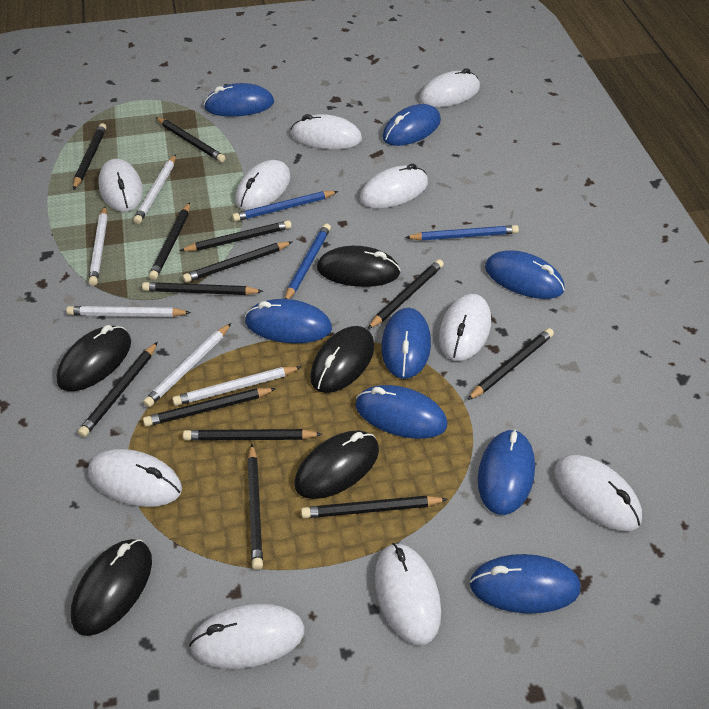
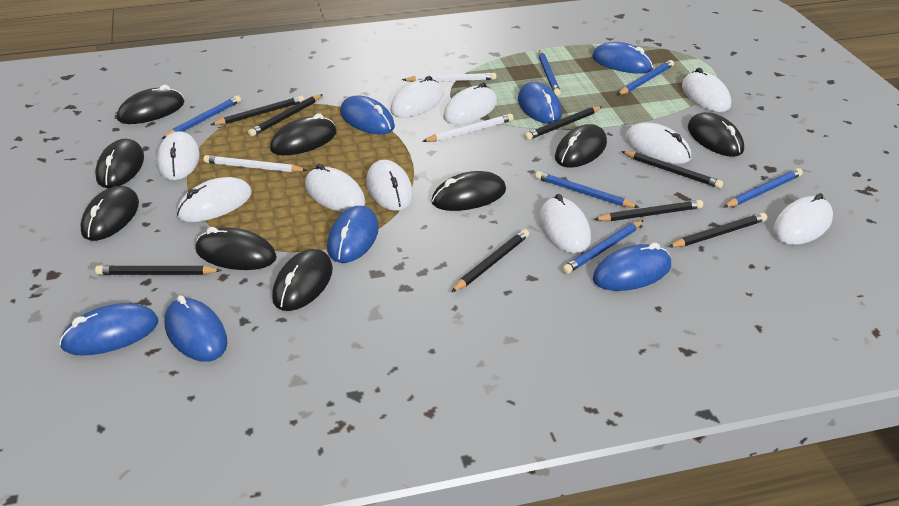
black mouse: [57,325,131,391] [71,539,152,636] [294,430,379,499] [310,326,374,393] [317,246,401,287] = 5 -> [80,186,139,241] [95,139,144,188] [117,85,185,124] [195,227,277,270] [270,113,337,155] [272,249,333,311] [431,171,506,211] [555,124,607,167] [688,112,744,157] = 9
black pencil: [73,123,106,190] [78,342,158,437] [142,282,263,295] [143,388,276,427] [149,202,190,280] [156,117,225,162] [180,220,292,251] [183,241,292,283] [183,429,322,441] [247,444,263,570] [301,496,448,518] [368,259,444,329] [467,328,554,400] = 13 -> [95,265,222,275] [211,96,305,125] [248,94,323,137] [451,229,529,292] [524,106,603,140] [593,200,703,221] [621,151,723,189] [668,213,767,247] = 8
blue mouse: [204,83,274,117] [245,299,332,343] [355,385,447,439] [381,308,431,379] [382,104,441,146] [470,554,581,614] [478,429,535,515] [485,250,565,299] = 8 -> [59,303,158,355] [165,295,228,362] [327,206,379,263] [340,96,395,134] [518,82,562,124] [592,42,653,74] [593,243,671,291] = 7
blue pencil: [232,191,338,222] [285,224,331,299] [405,225,519,241] = 3 -> [162,96,241,139] [535,171,640,208] [539,50,561,96] [562,220,644,274] [617,60,674,95] [723,168,803,208] = 6
white pencil: [66,306,191,317] [88,206,108,286] [133,154,176,224] [143,323,231,407] [172,366,301,406] = 5 -> [203,155,307,172] [402,73,496,82] [422,114,514,142] = 3

